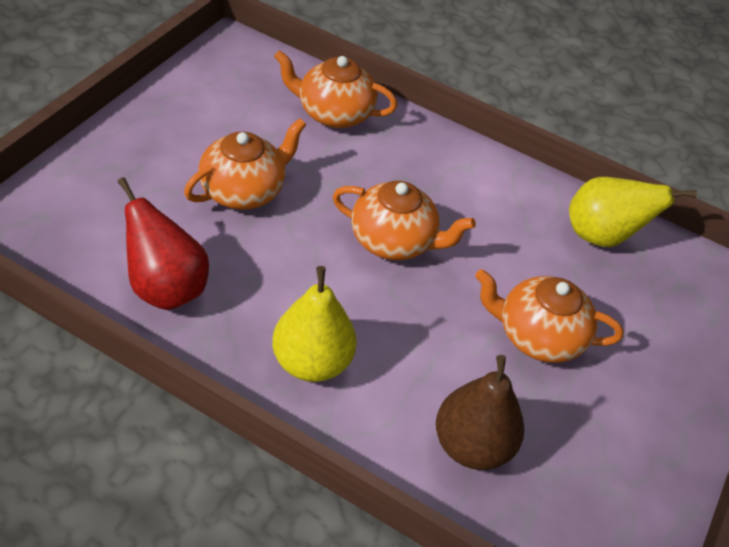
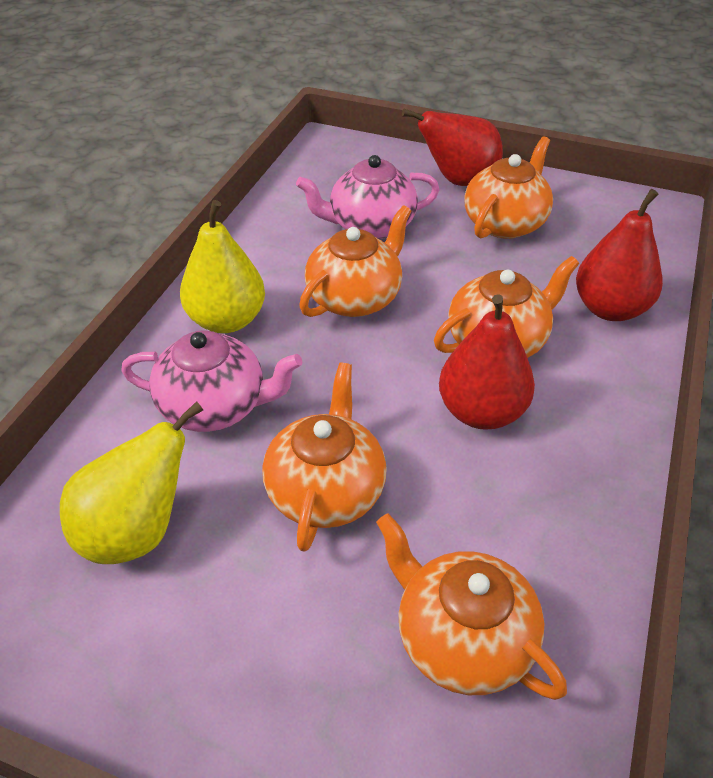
brown pear: [436,355,524,470] = 1 -> none = 0
orange teapot: [184,118,306,209] [274,50,398,128] [333,181,476,260] [475,269,623,363] = 4 -> [262,363,387,552] [299,205,411,317] [376,513,567,700] [434,256,579,358] [464,136,553,239] = 5
pink teapot: none = 0 -> [121,330,303,432] [296,155,439,239] = 2
red pear: [118,177,209,310] = 1 -> [402,109,503,186] [439,294,535,430] [576,189,663,321] = 3

